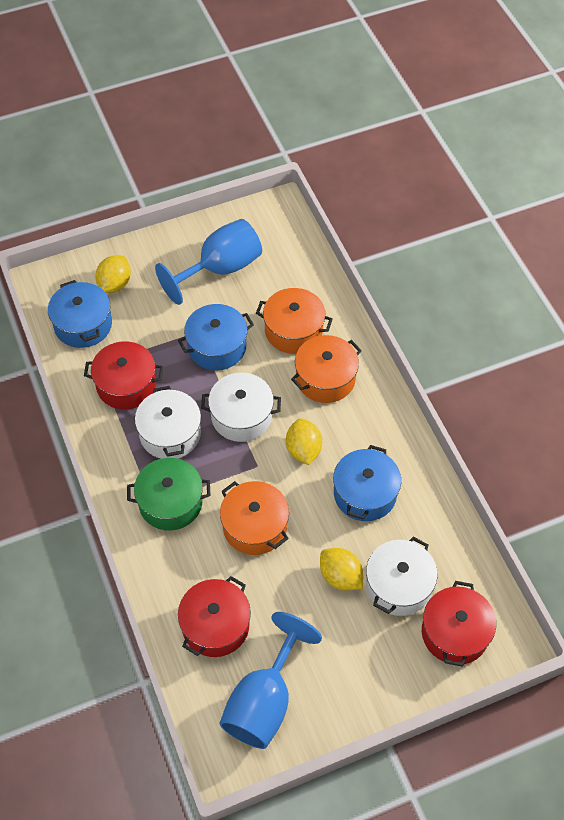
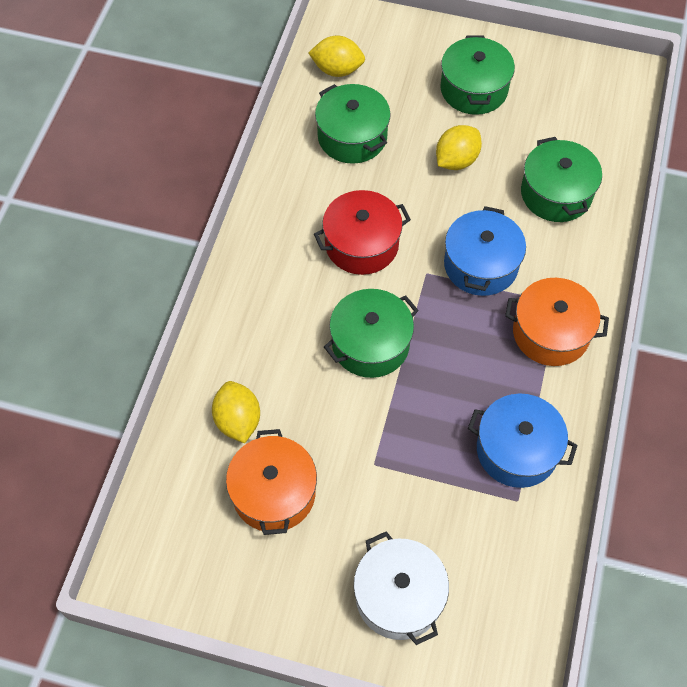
blue goblet: [155,219,262,305] [220,612,322,749] = 2 -> none = 0
blue pot: [48,280,112,348] [178,304,254,370] [333,445,401,521] = 3 -> [444,206,526,296] [468,394,577,488] = 2
green pot: [127,458,210,531] = 1 -> [315,84,391,164] [324,289,419,378] [440,35,515,115] [521,137,602,222] = 4
orange pot: [220,481,289,555] [256,288,333,354] [291,335,362,403] = 3 -> [226,429,317,535] [505,278,609,366] = 2
red pot: [84,341,163,410] [178,576,251,657] [422,581,496,667] = 3 -> [314,190,411,275] = 1
white pot: [135,386,201,459] [201,373,281,442] [366,537,437,616] = 3 -> [354,531,449,645] = 1

